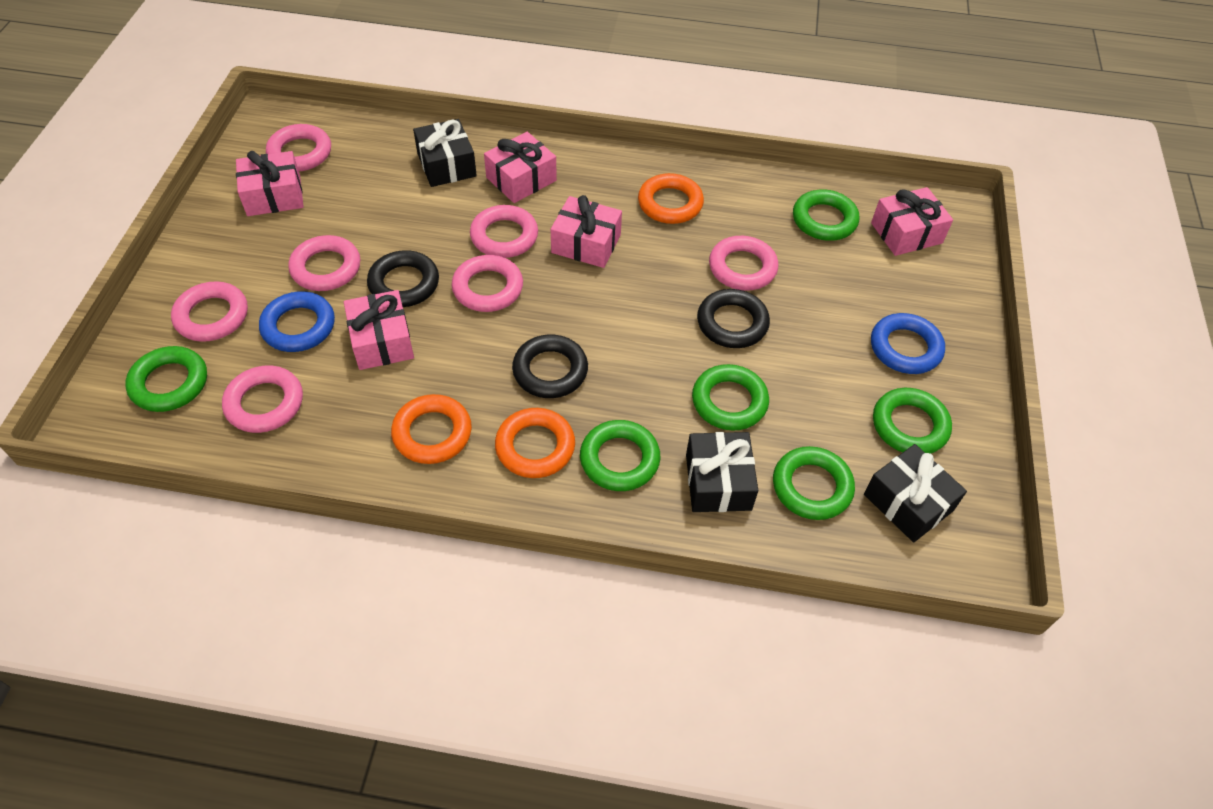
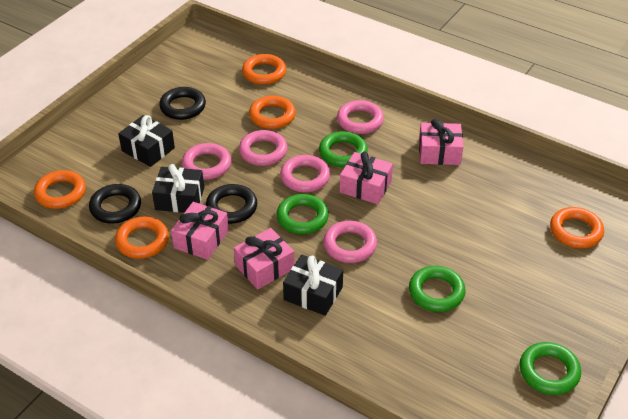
blue ring: [259,291,335,352] [871,313,945,374] = 2 -> none = 0
green ring: [125,346,207,412] [580,420,661,491] [692,364,769,431] [773,446,855,520] [793,189,859,241] [873,388,952,454] = 6 -> [276,194,329,234] [319,131,368,167] [409,266,466,312] [520,342,581,395] = 4
orange ring: [391,394,472,464] [495,408,575,478] [638,173,704,224] = 3 -> [34,170,86,209] [115,217,169,259] [242,54,286,85] [249,96,296,129] [550,207,604,248] = 5
pink gift: [236,151,304,216] [344,290,414,370] [484,132,557,203] [551,195,622,268] [871,187,953,256] = 5 -> [171,202,229,260] [234,228,294,289] [340,152,393,204] [419,119,463,165] = 4
pink ring: [171,281,248,342] [222,366,303,433] [266,124,331,171] [288,235,360,291] [452,255,523,312] [470,205,538,258] [709,236,778,291] = 7 -> [182,143,231,180] [239,130,288,166] [280,155,330,192] [323,221,377,263] [337,100,384,134] = 5

